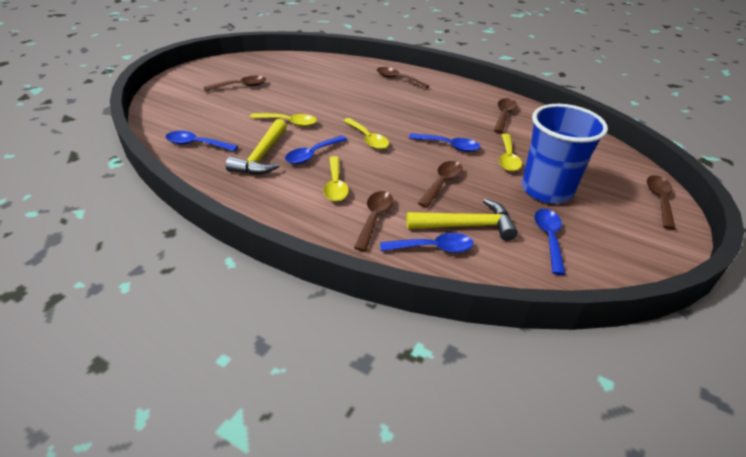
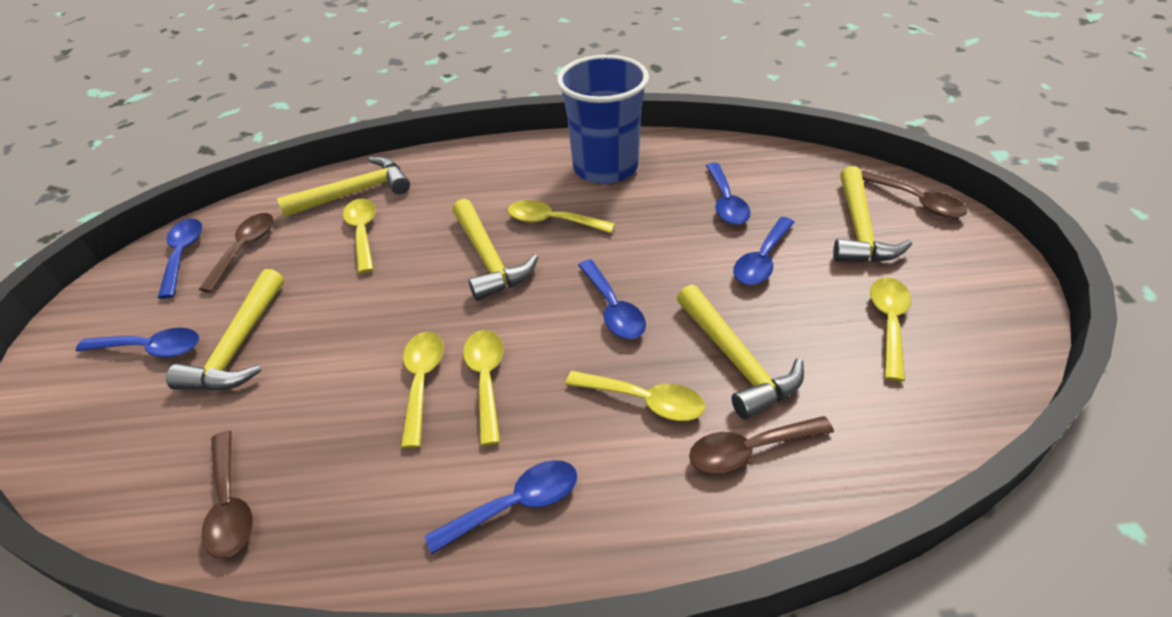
blue spoon: [166,131,238,152] [285,135,347,164] [380,233,474,253] [409,133,480,152] [534,209,566,275] = 5 -> [76,328,199,358] [158,219,202,299] [425,460,577,554] [578,260,646,339] [706,163,751,225] [733,217,795,285] = 6
brown spoon: [203,76,266,91] [354,191,394,251] [377,67,429,89] [418,161,463,208] [494,98,517,133] [647,175,676,229] = 6 -> [199,213,273,293] [201,431,253,558] [689,416,834,474] [861,171,968,218] = 4
yellow hammer: [226,119,287,174] [406,199,518,241] = 2 -> [166,269,284,391] [277,157,410,217] [452,199,538,301] [677,285,804,419] [833,166,912,262] = 5
yellow spoon: [250,113,317,127] [323,156,349,202] [343,118,389,149] [499,134,522,172] = 4 -> [343,198,376,274] [401,332,444,448] [463,330,504,446] [508,200,615,233] [565,371,705,421] [870,277,911,382] = 6

